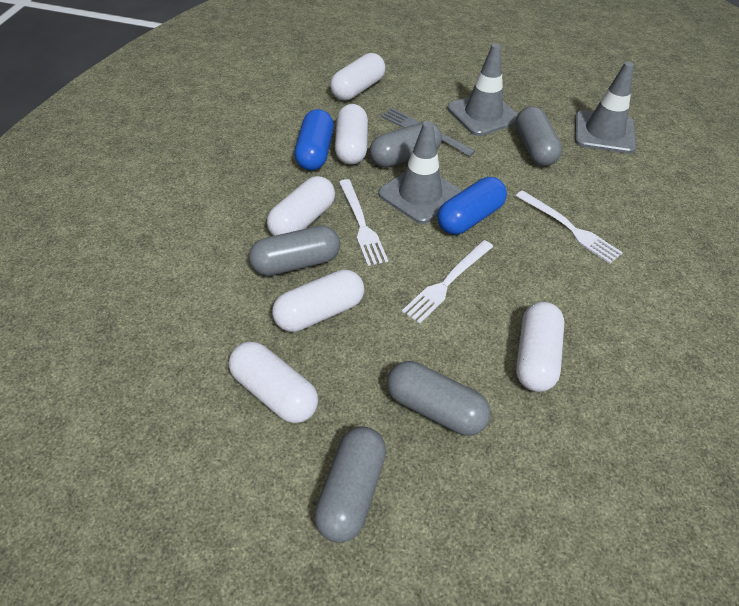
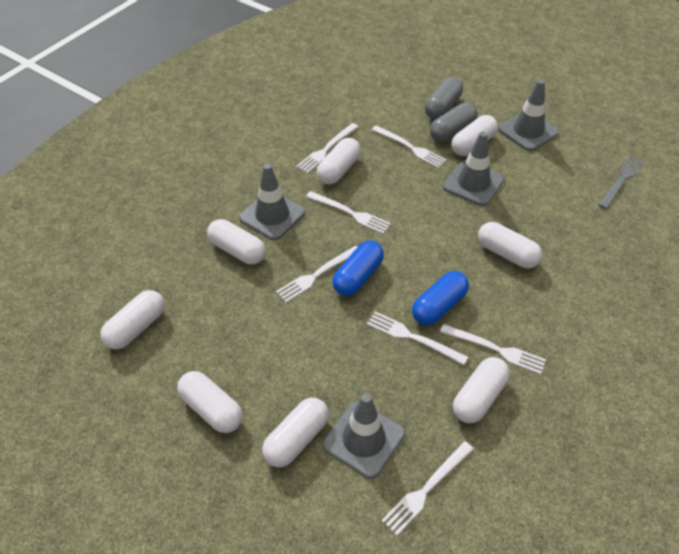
grey capsule: [249,226,340,276] [314,426,386,542] [370,122,442,168] [387,361,491,435] [515,106,562,166] = 5 -> [425,77,463,119] [430,103,477,142] = 2
grey traffic cone: [378,121,461,224] [447,43,518,136] [575,62,636,154] = 3 -> [239,164,305,240] [323,393,405,479] [443,132,504,206] [498,80,559,151] = 4
white capsule: [229,341,318,423] [267,176,335,236] [272,269,364,332] [330,53,386,101] [335,104,368,165] [516,302,564,392] = 6 -> [100,290,165,349] [177,371,243,433] [207,219,266,265] [262,398,329,467] [317,138,361,185] [451,115,498,156] [453,357,510,423] [478,222,542,268] = 8
white fork: [339,179,388,266] [402,240,493,324] [516,190,623,264] = 3 -> [276,246,357,302] [296,123,358,173] [306,191,391,234] [367,311,468,365] [372,125,446,168] [381,441,473,535] [440,324,546,374] = 7

